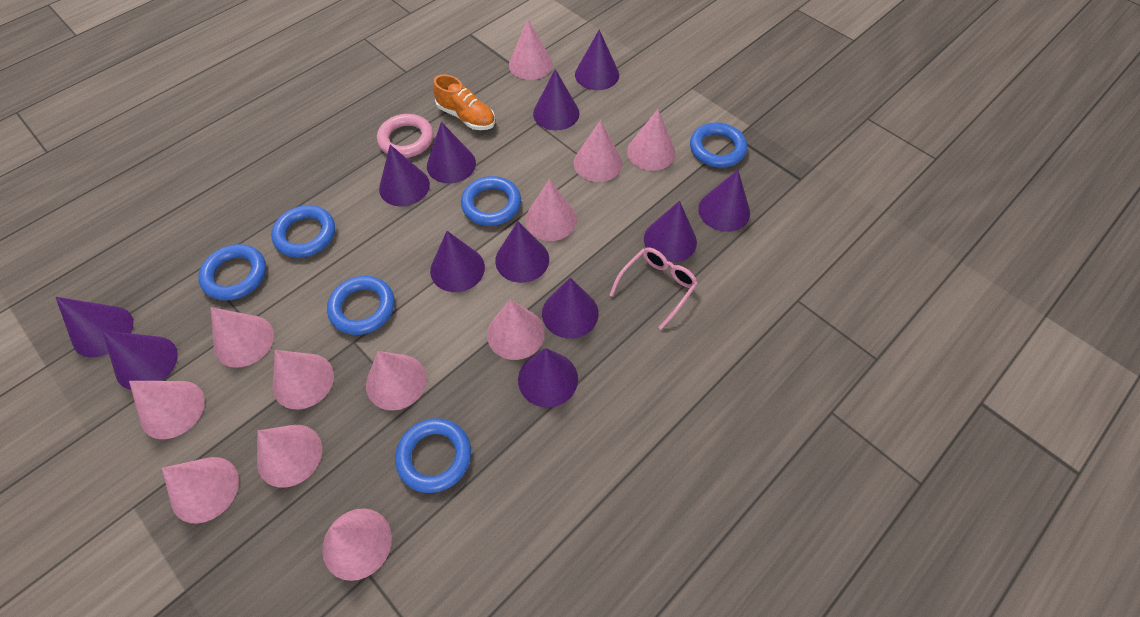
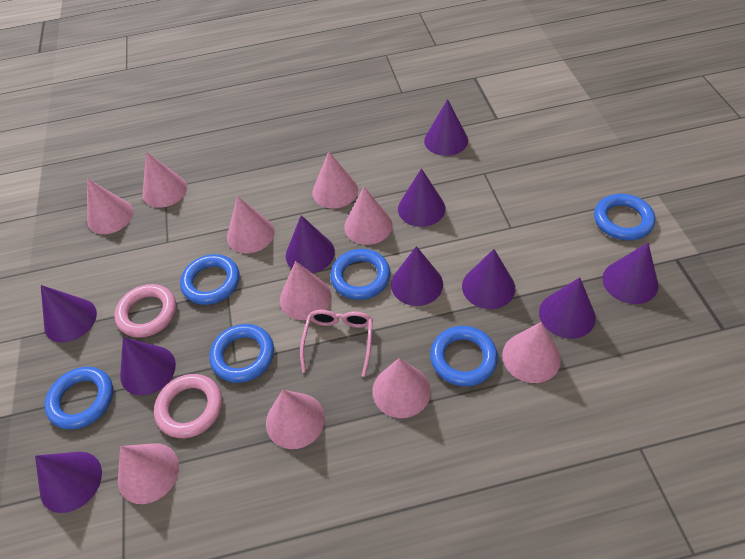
orange shoe: [433,74,495,130] = 1 -> none = 0
pink cone: [129,381,205,439] [162,457,239,523] [210,307,274,368] [257,425,322,488] [273,350,334,409] [322,508,392,581] [366,351,427,411] [487,299,545,360] [509,19,553,80] [525,179,577,241] [574,120,622,182] [627,109,675,171] = 12 -> [87,178,133,234] [118,443,179,504] [142,152,187,208] [227,196,275,253] [266,390,325,449] [280,261,331,320] [312,151,358,208] [344,187,392,245] [372,358,431,418] [502,322,561,383] = 10
pink ring: [377,114,434,158] = 1 -> [114,284,176,338] [154,374,222,438] = 2
purple cone: [56,297,133,357] [102,330,178,390] [379,145,430,206] [427,122,476,184] [430,231,485,292] [495,221,549,283] [518,348,578,408] [533,69,580,130] [542,278,599,338] [575,29,619,90] [644,201,697,263] [698,170,750,232] = 12 -> [35,452,102,513] [41,285,97,343] [120,337,176,396] [286,215,335,273] [391,246,443,306] [398,168,446,227] [424,99,468,156] [462,249,515,309] [539,277,596,339] [603,243,659,304] = 10

